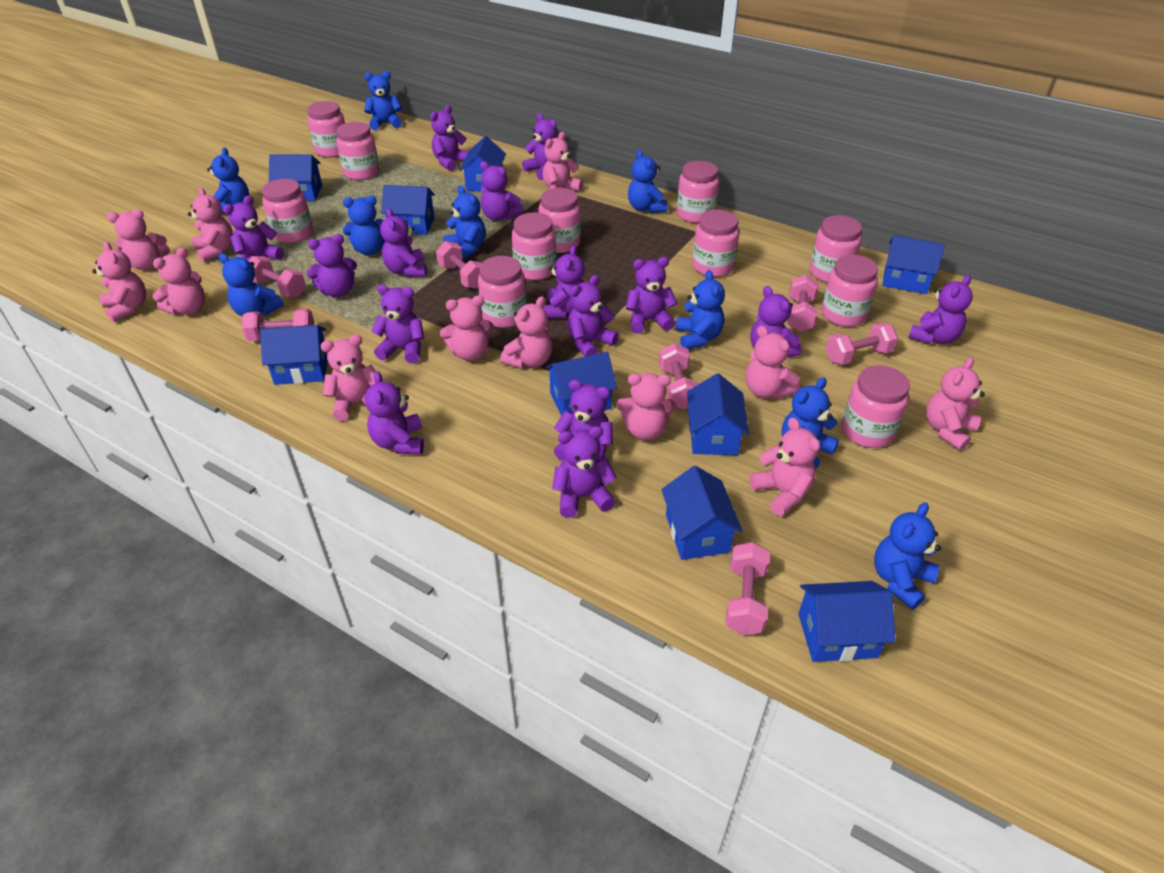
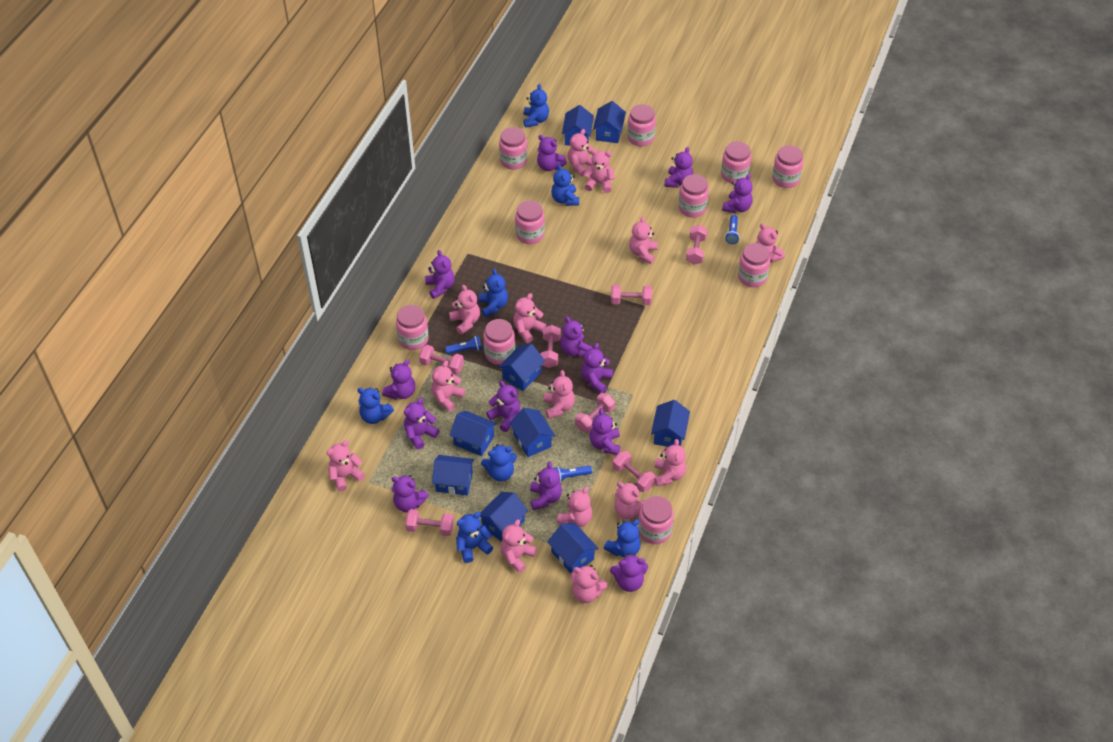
blue flashlight: none = 0 -> [445,336,482,354] [554,466,592,482] [725,215,739,244] = 3
blue teddy bear: [207,147,249,214] [219,253,284,316] [343,195,386,255] [364,71,402,130] [443,186,486,260] [628,150,668,213] [676,270,725,350] [782,378,839,469] [874,502,941,610] = 9 -> [357,388,394,424] [456,512,493,563] [479,269,508,317] [481,444,517,482] [524,84,549,128] [551,164,579,206] [604,519,641,558] = 7
pink jar: [262,179,313,243] [307,101,345,157] [336,122,379,180] [478,256,527,328] [512,213,556,280] [539,188,581,253] [677,161,719,223] [692,209,739,277] [810,215,862,283] [821,255,878,327] [842,365,910,448] = 11 -> [396,305,429,350] [484,319,515,365] [499,127,527,170] [515,200,545,244] [627,104,656,146] [638,496,674,544] [678,174,709,218] [721,141,751,184] [738,243,770,287] [772,145,803,188] = 10
pink teddy bear: [92,241,146,322] [107,209,169,270] [153,247,205,315] [188,187,233,262] [320,334,376,421] [440,295,494,361] [500,296,553,369] [543,132,583,191] [616,373,677,440] [746,326,800,399] [750,417,820,516] [926,357,985,451] = 12 -> [326,440,365,491] [431,361,465,412] [449,285,480,335] [500,519,537,573] [513,293,546,343] [544,370,575,419] [557,486,593,527] [568,129,595,177] [571,565,608,603] [584,149,615,193] [614,482,646,520] [629,216,658,264] [654,439,686,486] [756,223,785,262] = 14
purple teddy bear: [223,196,284,261] [307,234,357,297] [365,371,424,454] [371,284,424,364] [380,208,427,277] [430,105,468,171] [480,161,524,221] [522,113,557,180] [543,245,585,318] [552,426,617,518] [554,380,613,461] [567,275,619,356] [626,257,677,334] [750,286,801,357] [908,275,973,344] = 15 -> [382,359,415,400] [391,475,429,512] [404,398,440,450] [425,250,454,299] [486,381,520,432] [530,461,562,510] [537,135,567,171] [560,316,592,357] [581,343,613,393] [590,408,620,455] [610,553,648,592] [665,147,693,188] [722,174,753,213] = 13

